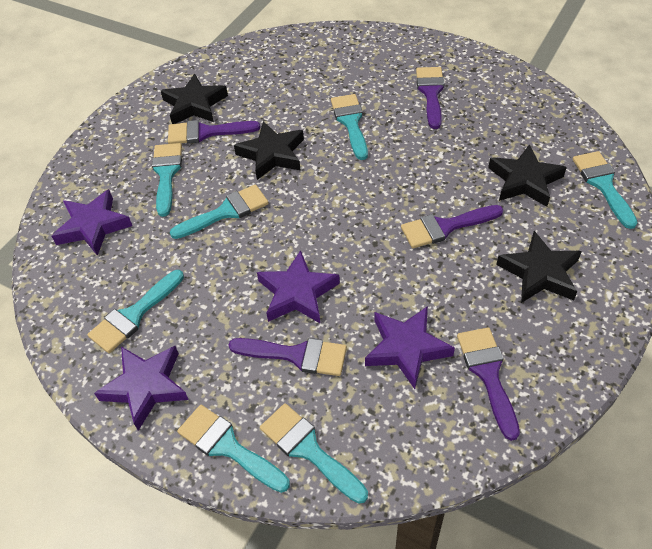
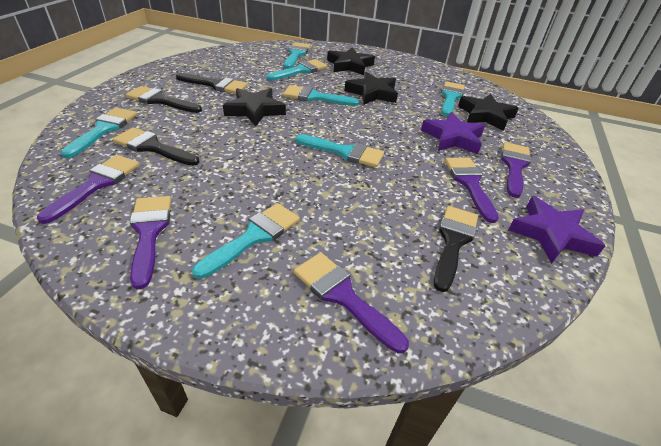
black brush: none = 0 -> [113,127,199,166] [125,86,202,113] [176,73,248,94] [434,206,478,292] = 4
purple star: [52,189,132,256] [94,346,189,431] [257,250,340,323] [365,306,455,389] = 4 -> [421,112,485,154] [508,196,605,264] = 2

